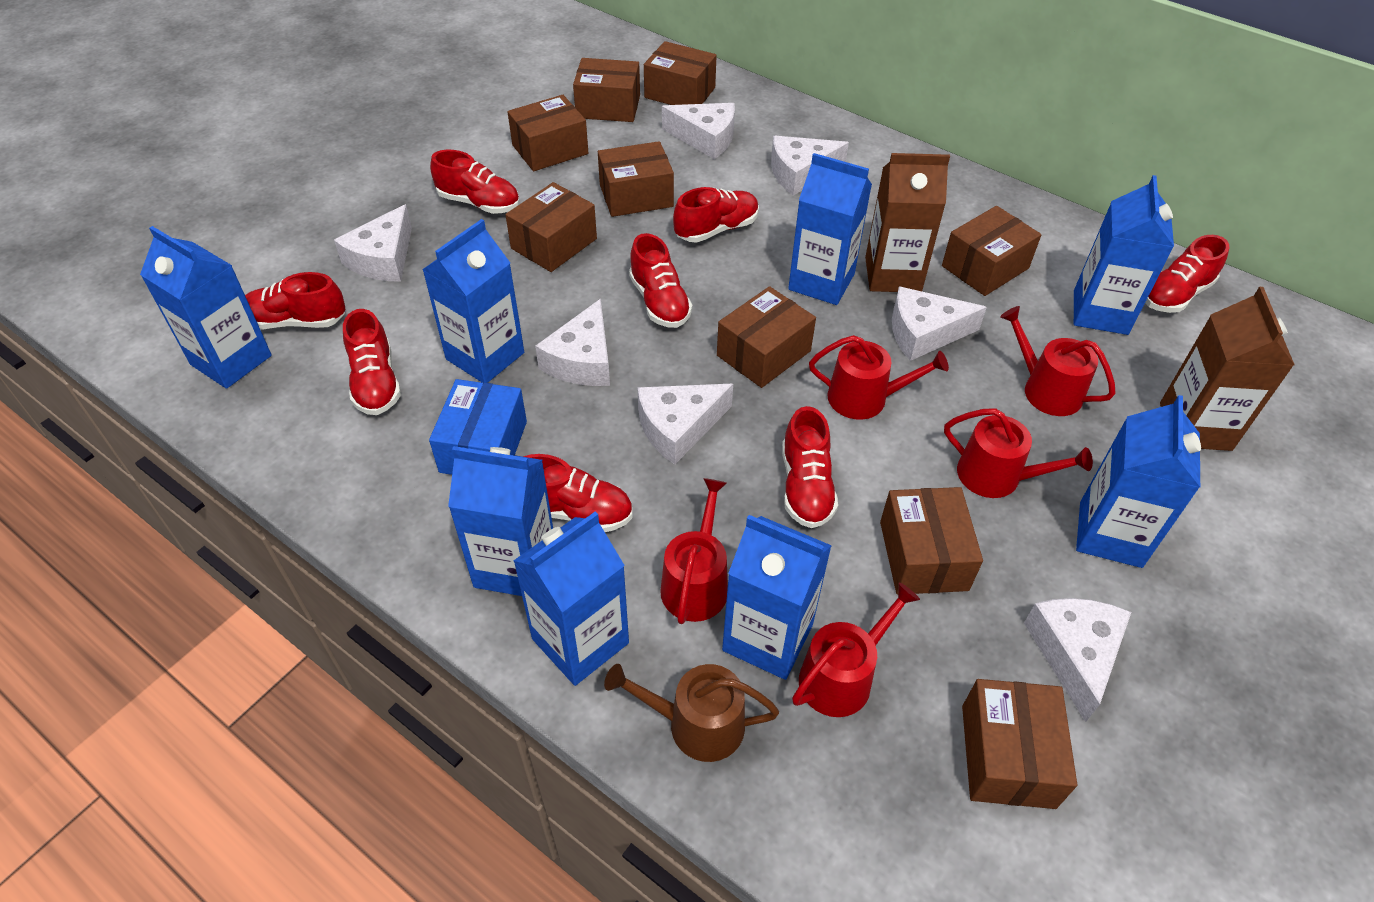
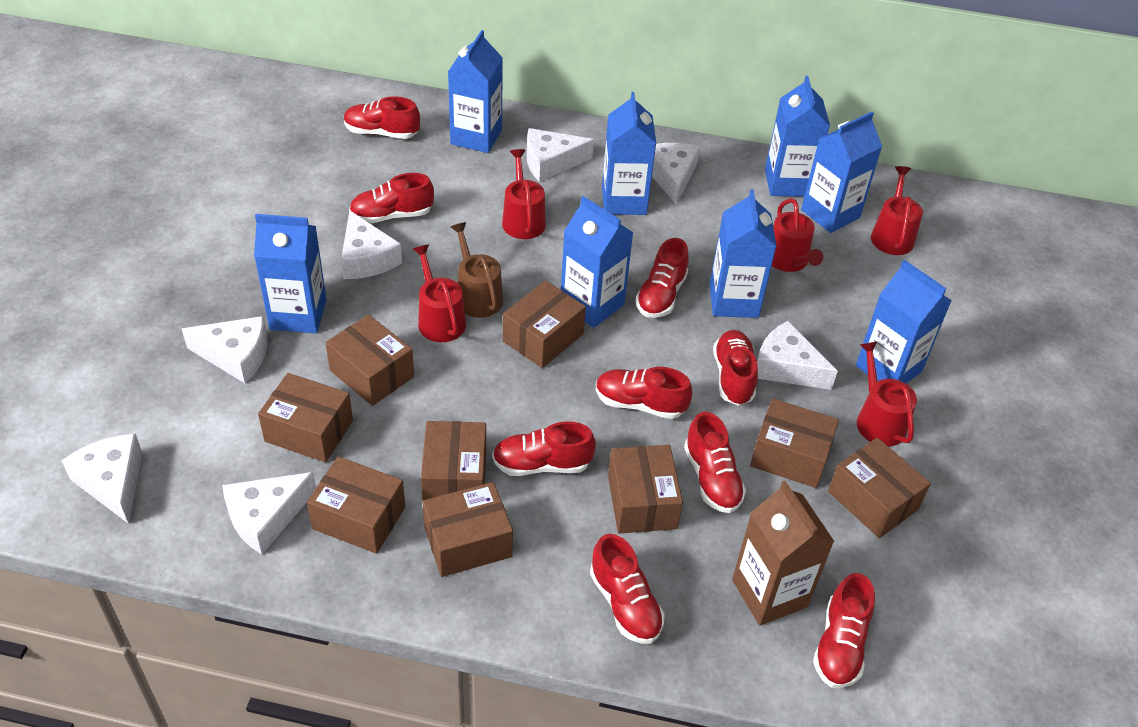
blue box: [429,379,527,475] = 1 -> none = 0
brown carton: [865,153,950,292] [1160,287,1295,451] = 2 -> [732,481,835,625] = 1
red shoe: [245,272,345,329] [343,309,401,415] [430,150,520,214] [523,454,633,532] [629,233,692,328] [673,187,759,243] [782,406,838,528] [1145,235,1229,313] = 8 -> [344,96,420,139] [349,173,434,223] [492,421,596,476] [590,534,665,644] [596,367,692,419] [635,238,689,318] [684,412,746,513] [713,330,758,406] [813,573,875,688] = 9

